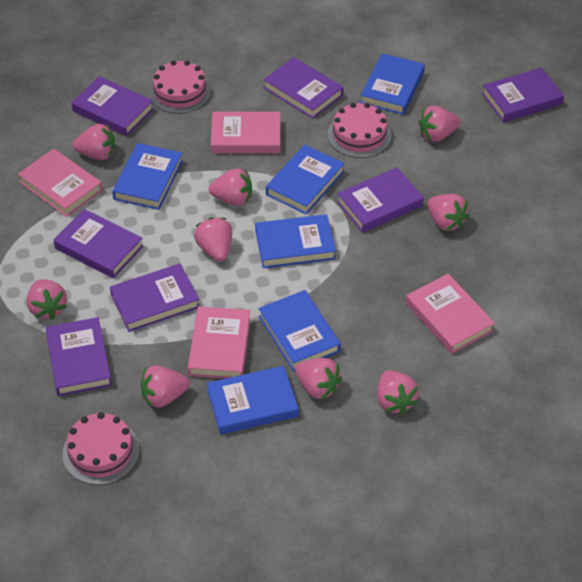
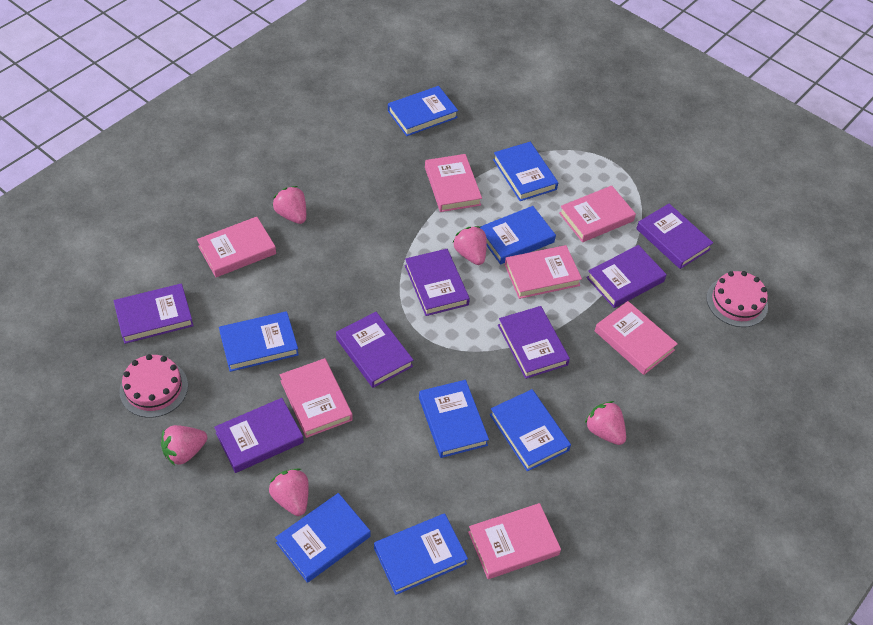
blue book: [112,143,183,210] [207,366,299,434] [255,214,336,269] [258,290,341,371] [266,145,345,215] [361,53,425,115] = 6 -> [219,311,299,372] [275,493,370,583] [374,513,468,595] [388,86,458,136] [419,380,489,458] [480,206,556,264] [490,389,571,471] [493,142,558,201] = 8
pink book: [18,149,103,217] [188,306,251,379] [211,112,281,153] [406,274,495,354] = 4 -> [197,217,276,277] [280,358,353,438] [425,154,482,212] [468,503,561,579] [505,245,582,299] [559,185,636,242] [595,301,678,375] = 7
pink cake: [62,412,140,485] [149,60,211,114] [328,103,392,158] = 3 -> [119,354,188,418] [706,271,768,327] = 2
pink strawberry: [27,279,67,320] [73,124,115,160] [141,365,190,408] [194,217,232,261] [209,168,252,206] [295,358,342,400] [377,370,419,415] [418,105,460,142] [428,194,469,231] = 9 -> [161,425,207,466] [269,468,309,516] [272,186,306,224] [453,226,487,265] [585,401,626,445] = 5

